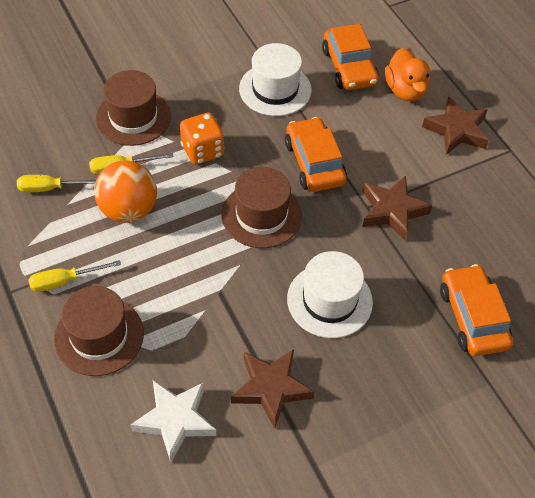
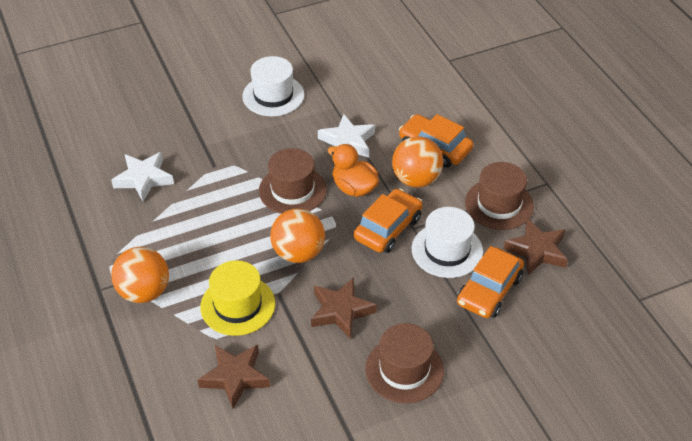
orange ball: [94,160,157,223] = 1 -> [111,247,169,303] [270,209,325,263] [392,136,443,188] = 3
orange dice: [180,113,224,165] = 1 -> none = 0
white star: [130,380,216,462] = 1 -> [111,152,174,201] [318,114,375,158] = 2
yellow hat: none = 0 -> [200,260,275,336] = 1
yellow screwdriver: [17,175,96,192] [28,260,121,292] [89,153,174,174] = 3 -> none = 0

